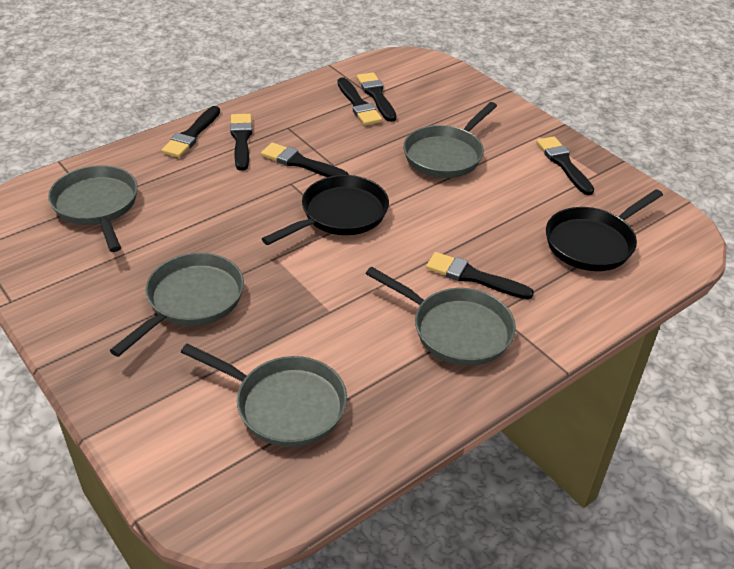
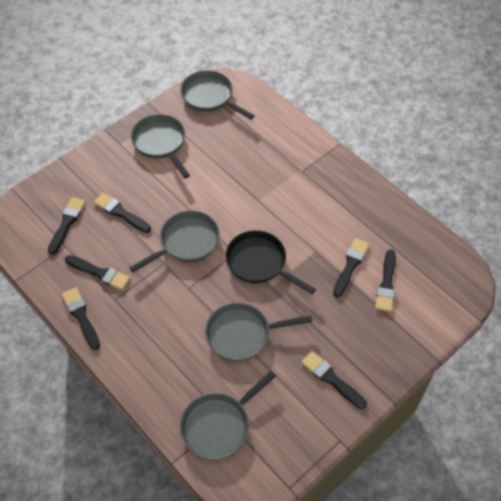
black pan: [262,175,389,245] [546,189,663,271] = 2 -> [225,230,316,294] = 1

